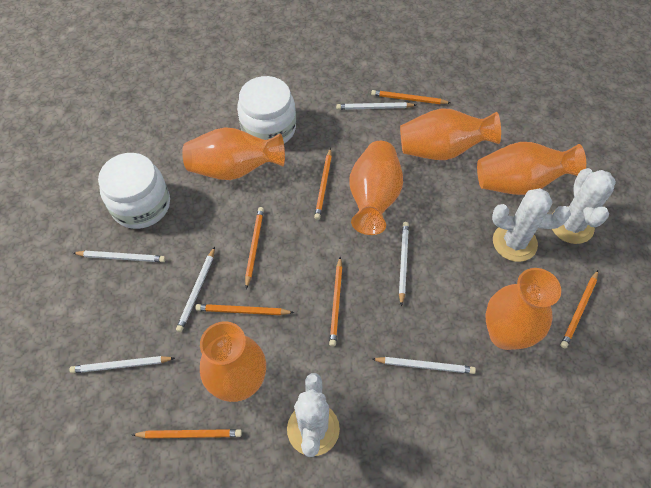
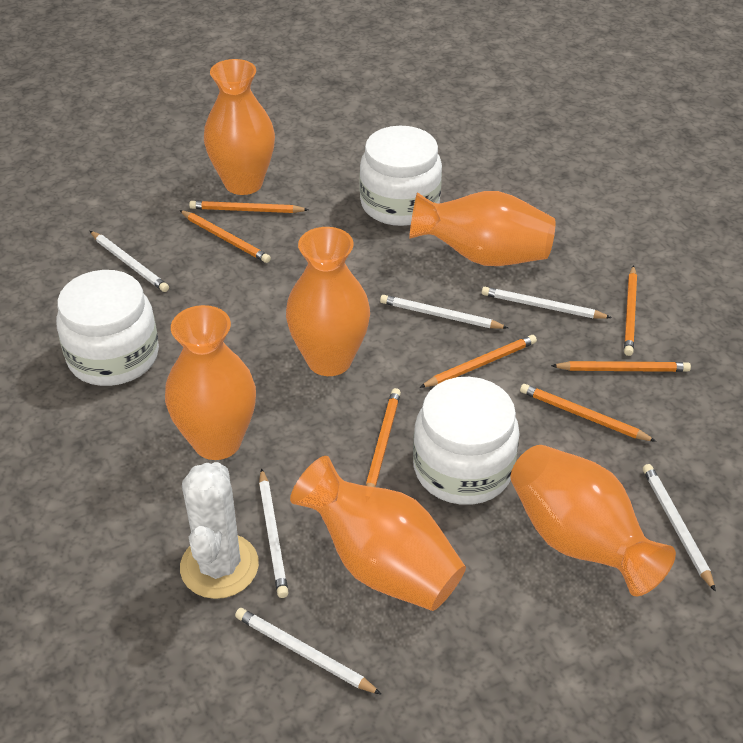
white cactus: [287,373,340,457] [492,188,570,262] [552,168,616,244] = 3 -> [180,462,259,599] = 1
white jar: [98,153,170,229] [237,76,296,144] = 2 -> [56,270,159,386] [360,126,442,226] [413,377,519,505] = 3

